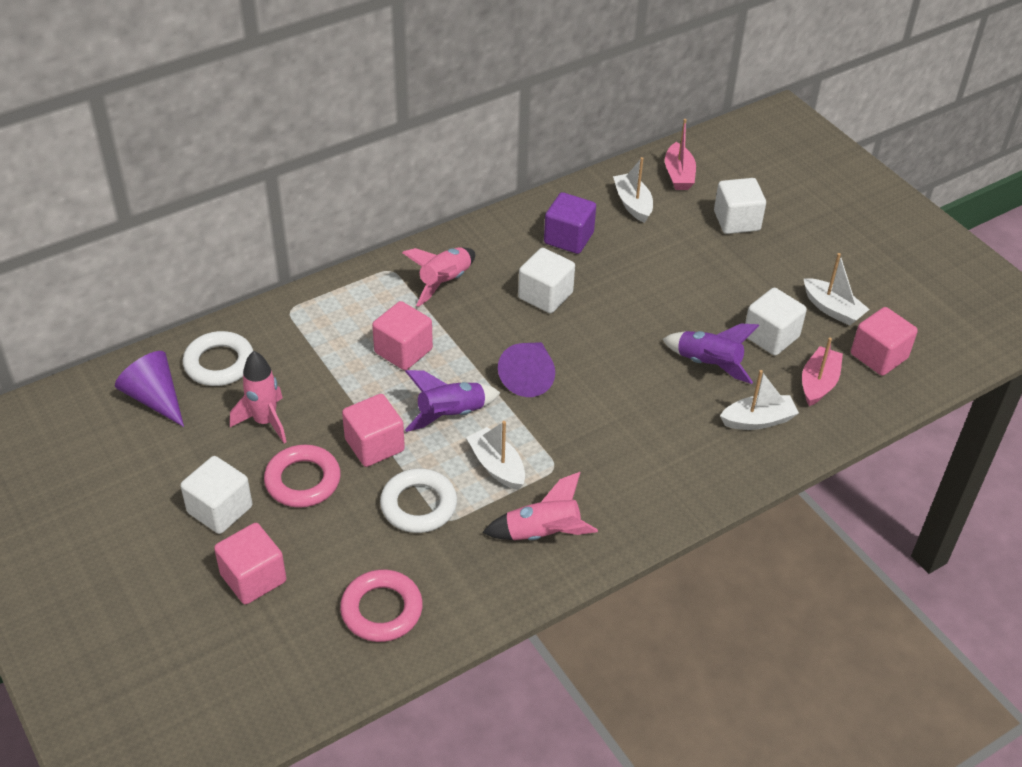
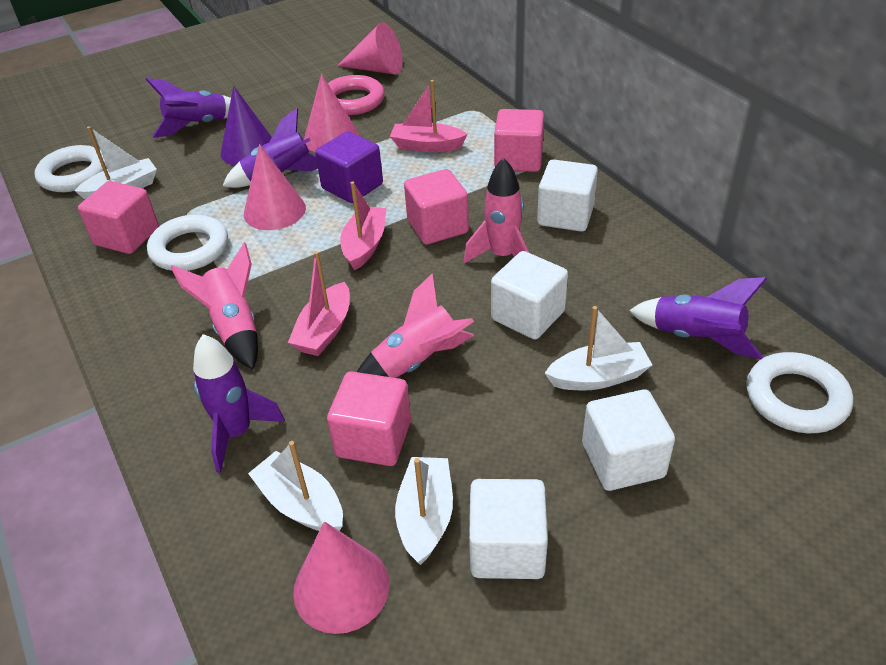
pink boat: [665,119,696,190] [802,338,843,406] = 2 -> [288,251,350,356] [340,181,386,270] [390,80,468,152] = 3
pink cone: none = 0 -> [244,144,306,230] [293,521,389,634] [304,74,359,152] [337,22,403,75] = 4
pink ring: [264,445,341,508] [340,570,423,642] = 2 -> [328,75,385,115] = 1
purple cone: [115,351,184,427] [498,342,555,397] = 2 -> [221,86,272,166] = 1
purple rocket: [405,370,500,432] [662,324,759,384] = 2 -> [146,78,231,138] [193,334,285,473] [223,108,318,188] [629,277,767,359] = 4
white ring: [183,331,253,386] [380,468,457,533] = 2 -> [35,145,108,192] [147,215,228,271] [746,352,853,433] = 3

